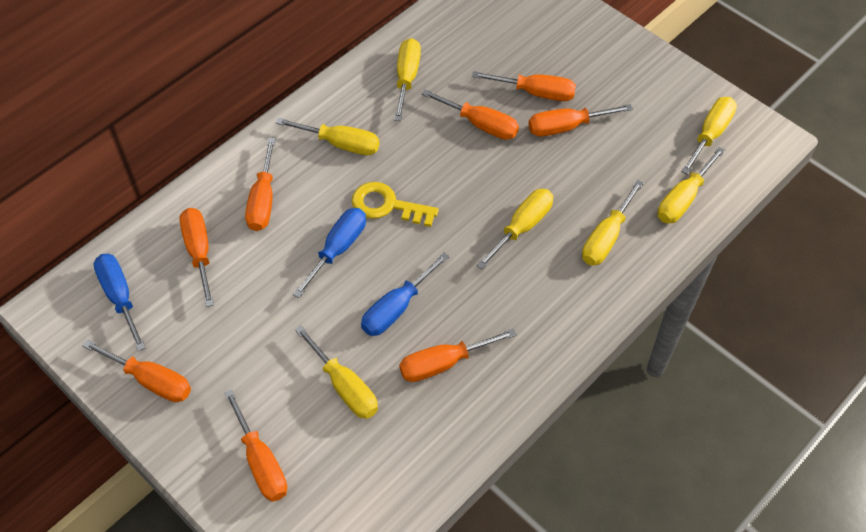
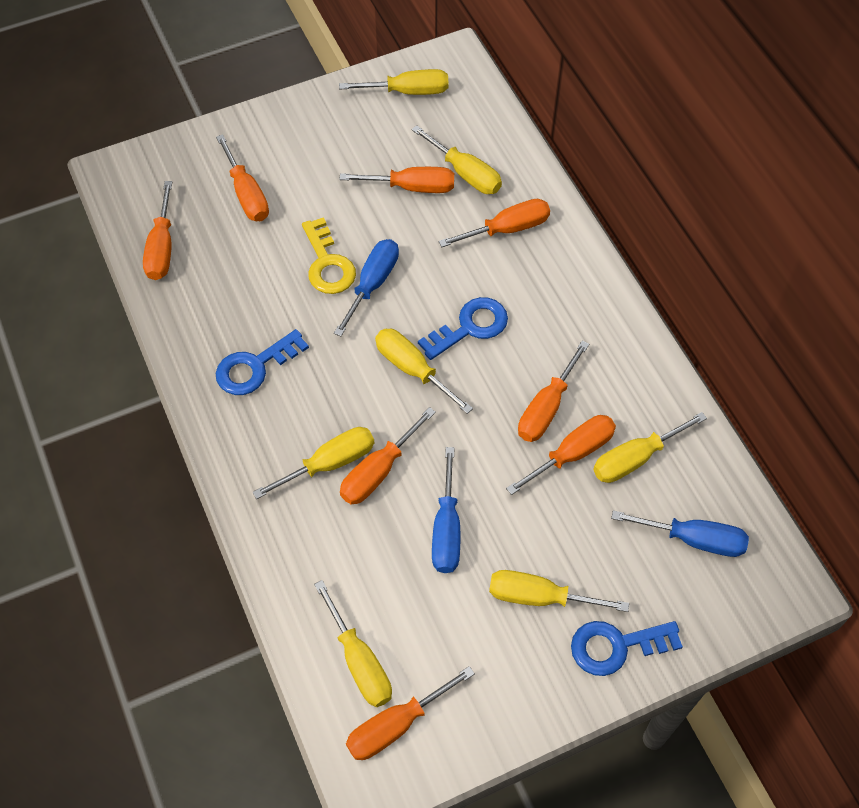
blue key: none = 0 -> [216,329,309,395] [418,297,508,360] [571,621,683,676] = 3

